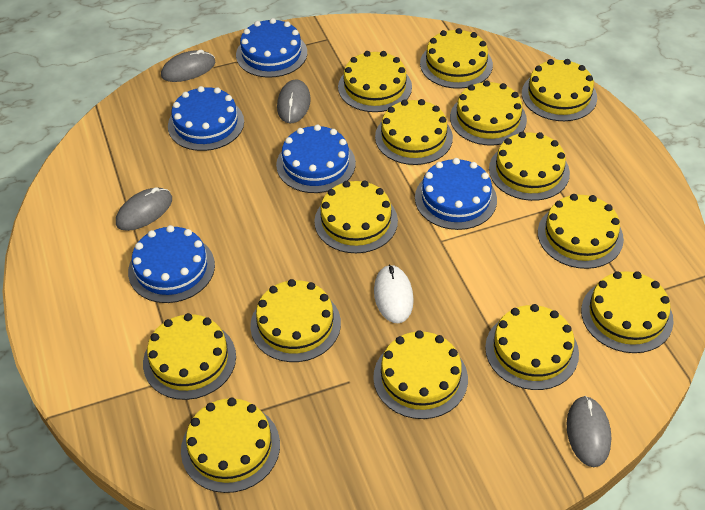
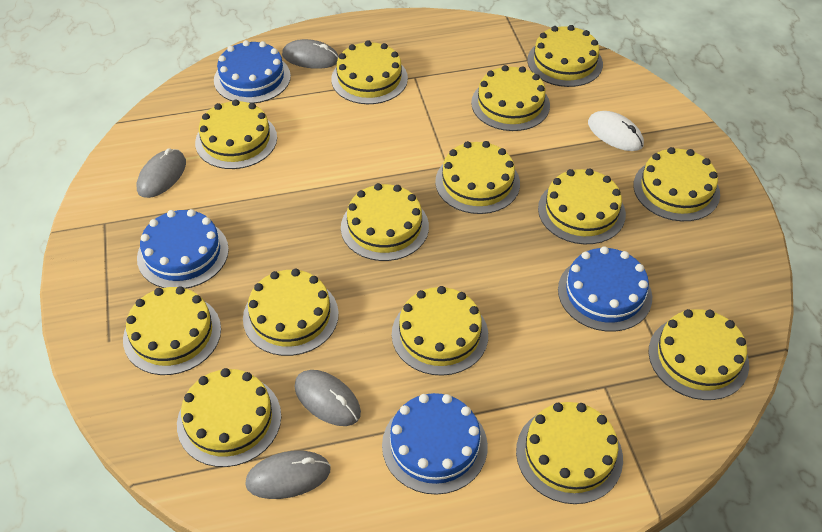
blue cake: [128,225,215,303] [168,86,244,151] [236,18,307,78] [276,124,356,193] [415,158,497,230] = 5 -> [137,209,229,289] [214,40,291,103] [382,393,488,495] [558,246,652,332] = 4

